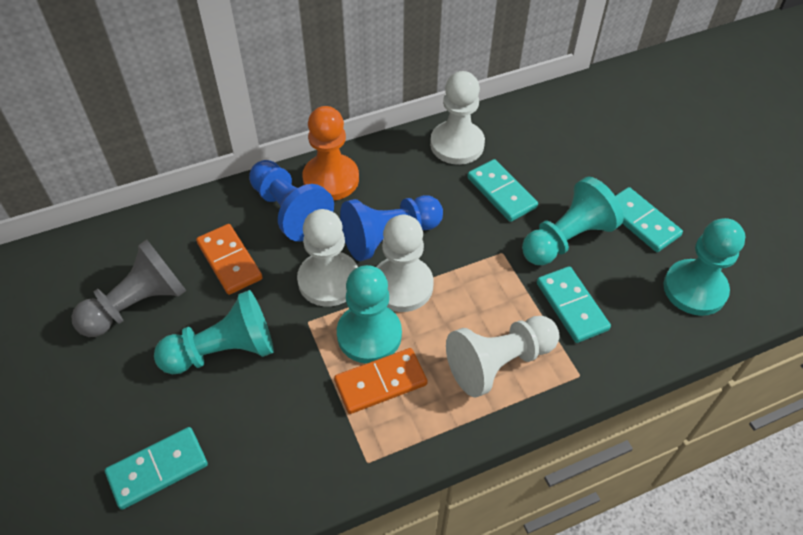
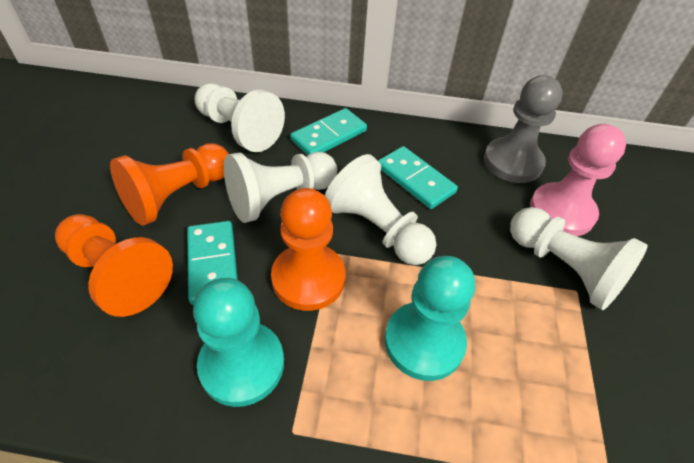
blue pawn: [249,160,334,242] [340,195,443,261] = 2 -> none = 0
orange domino: [196,224,263,295] [334,348,428,414] = 2 -> none = 0
orange pawn: [302,106,359,201] = 1 -> [55,214,173,317] [110,143,229,226] [271,188,346,311] = 3
pink pawn: none = 0 -> [530,124,626,236] = 1
turquoise domino: [105,427,208,510] [467,159,538,222] [537,266,611,343] [615,187,683,252] = 4 -> [187,221,238,305] [290,108,367,155] [378,146,458,209] = 3
turquoise pawn: [154,290,274,374] [337,265,402,364] [522,176,624,265] [663,218,745,316] = 4 -> [193,278,284,407] [385,256,475,381] = 2

